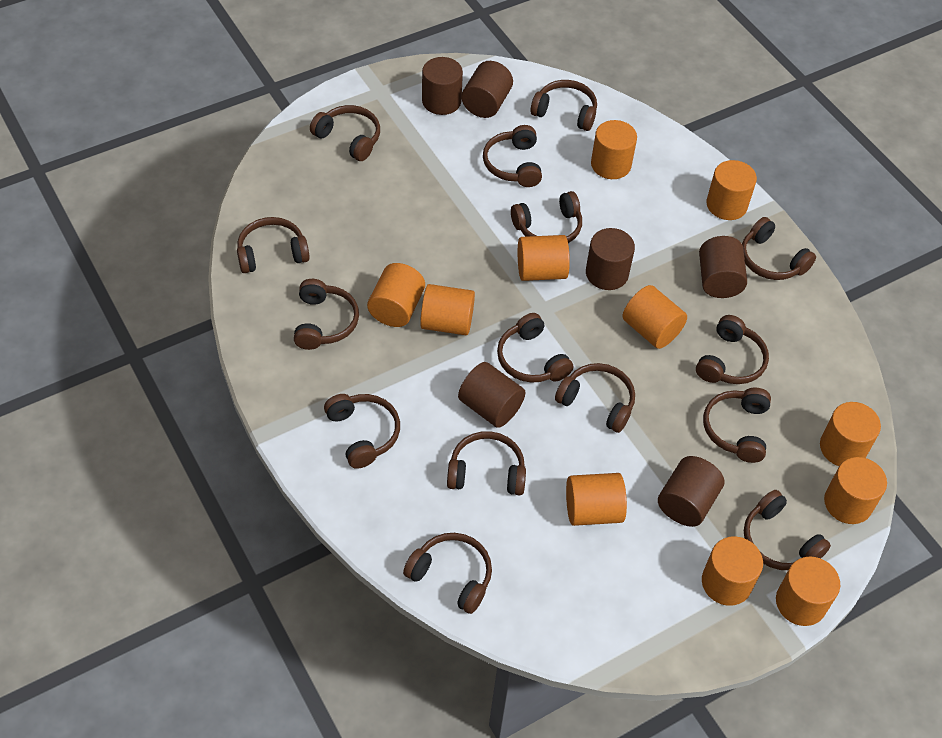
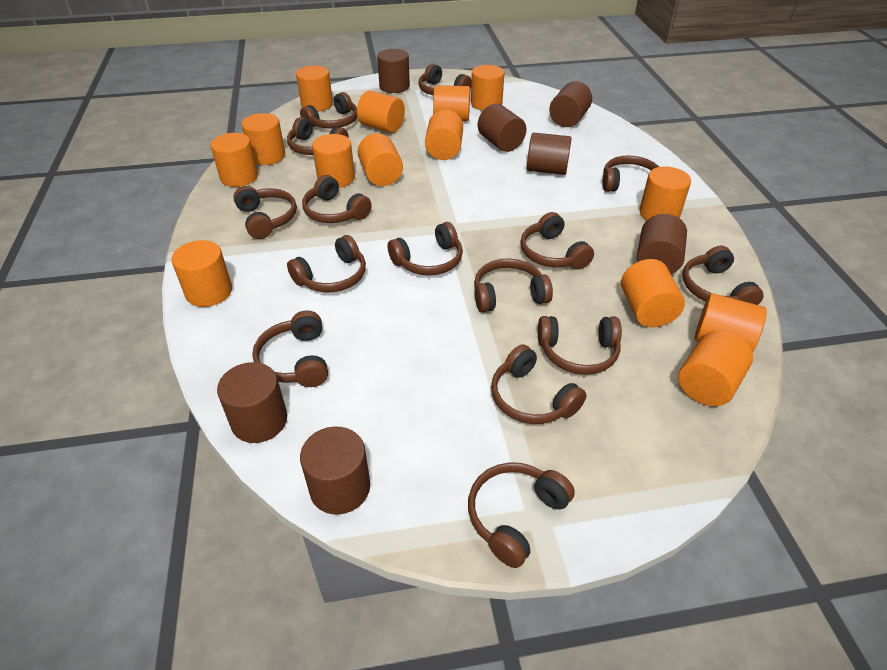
brown cylinder: [422,57,463,115] [458,362,525,428] [461,61,513,118] [586,228,635,290] [658,456,724,527] [699,236,747,298] = 6 -> [217,362,287,443] [300,426,370,515] [377,49,410,93] [478,104,526,152] [527,133,572,175] [549,81,592,127] [637,214,687,274] = 7
orange cylinder: [367,263,425,327] [420,284,475,335] [518,235,570,281] [566,473,627,526] [591,120,637,179] [622,285,687,349] [702,536,763,606] [706,160,757,220] [776,556,840,626] [820,402,881,466] [824,457,887,524] = 11 -> [171,240,232,307] [211,133,258,187] [241,113,285,165] [296,65,333,112] [312,134,355,188] [357,90,405,133] [358,133,403,186] [425,110,463,160] [433,85,470,121] [471,65,505,111] [621,259,685,327] [639,167,691,220] [678,330,753,406] [695,293,767,353] = 14

